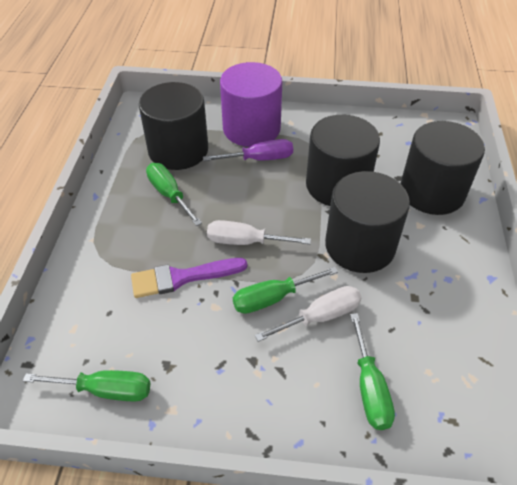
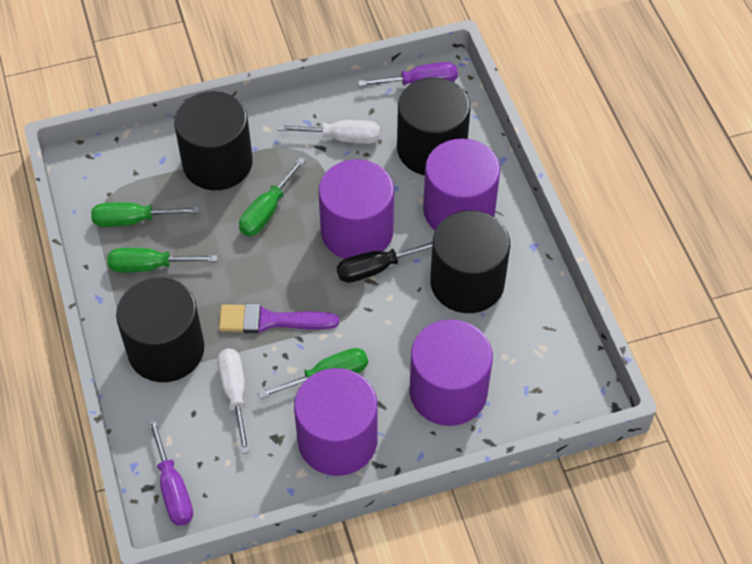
black screwdriver: none = 0 -> [337,241,433,283] = 1
purple cylinder: [220,62,282,147] = 1 -> [294,368,378,476] [318,159,394,259] [409,319,493,426] [423,138,500,230] = 4
purple screwdriver: [203,139,293,161] = 1 -> [148,418,193,526] [358,62,458,86] = 2

